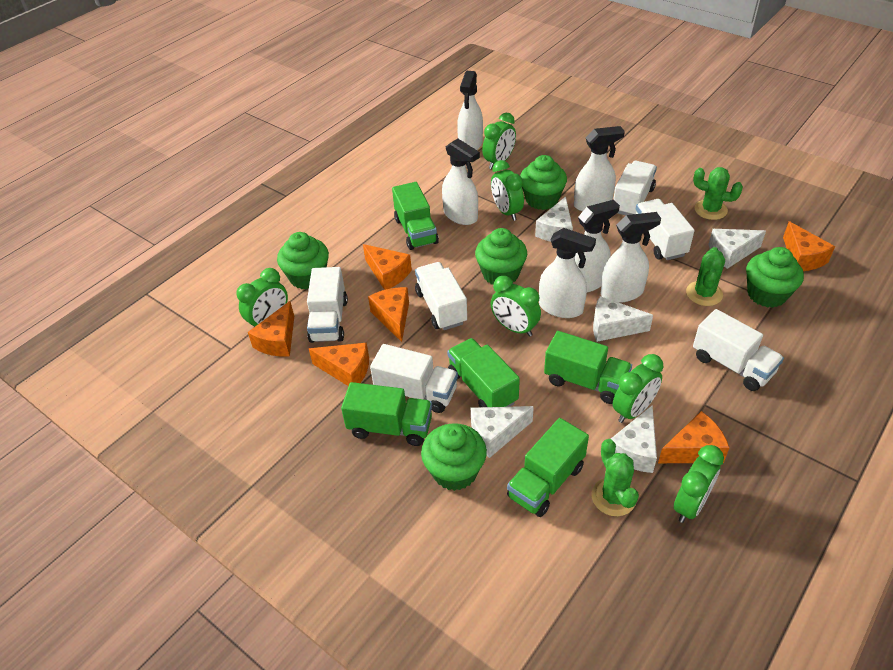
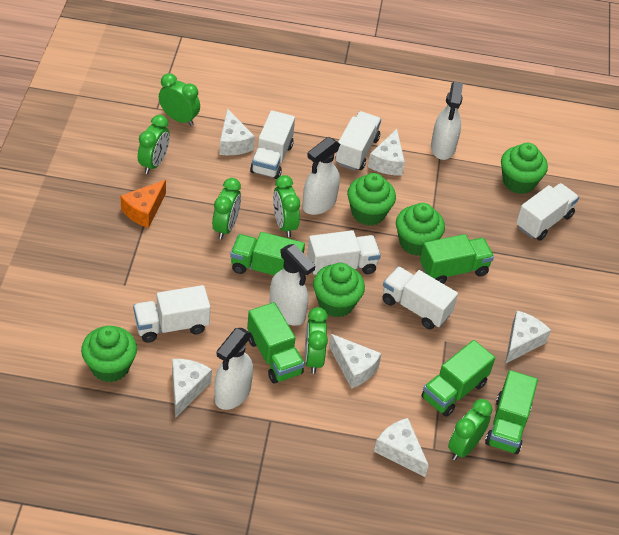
green cactus: [591,439,639,516] [686,247,725,306] [693,167,743,220] = 3 -> none = 0
orange cheese: [248,301,294,357] [309,343,369,386] [363,244,412,290] [368,287,409,342] [658,411,729,463] [783,221,835,271] = 6 -> [120,180,166,228] = 1
white cheese: [471,406,534,458] [535,196,573,242] [593,296,653,342] [611,405,657,473] [708,229,766,269] = 5 -> [172,359,212,418] [219,109,255,155] [329,334,382,389] [368,129,405,176] [374,418,429,477] [505,310,551,364] = 6
white spray bottle: [442,138,480,225] [457,71,483,150] [539,228,596,318] [574,126,625,211] [575,200,620,293] [601,212,661,303] = 6 -> [214,328,253,410] [269,244,315,326] [302,137,340,215] [431,82,463,160] = 4

